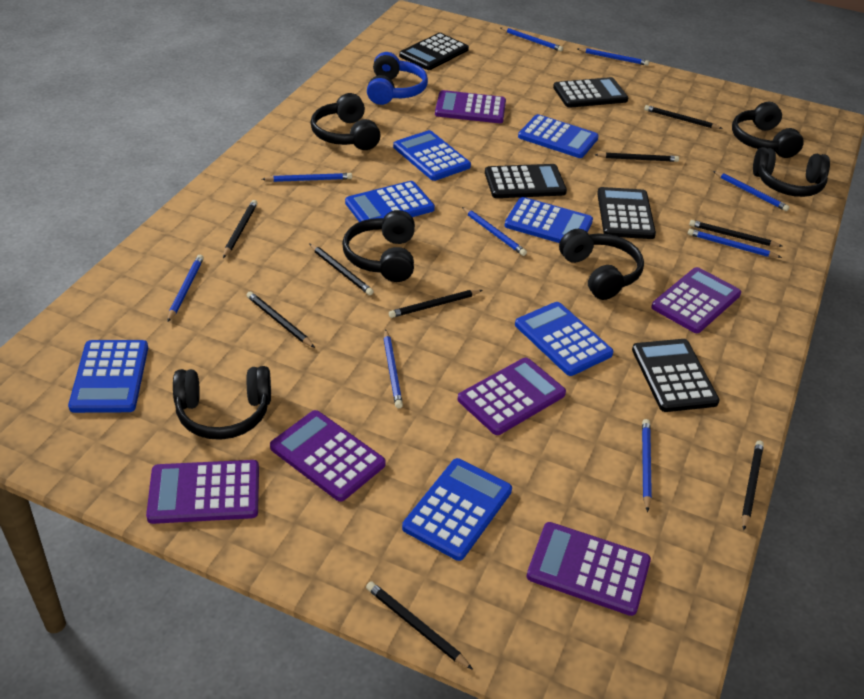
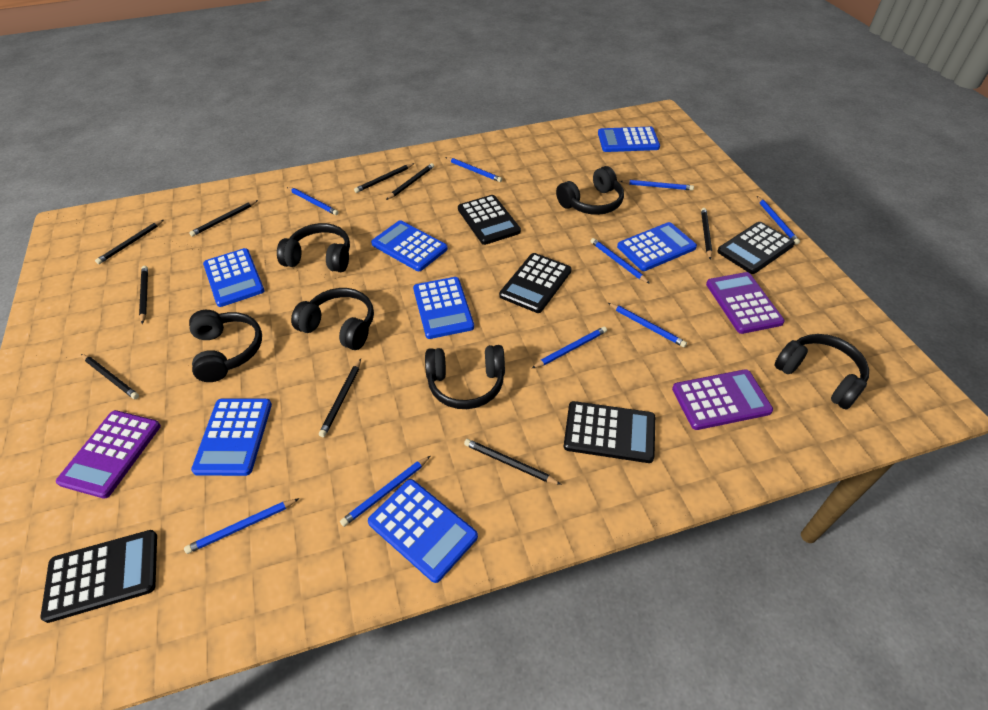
blue headphones: [367,52,428,105] = 1 -> none = 0
purple calculator: [146,460,259,524] [270,410,386,502] [435,90,506,123] [458,358,566,435] [527,522,651,616] [651,267,741,333] = 6 -> [56,410,161,499] [672,369,773,430] [706,272,785,334] = 3

